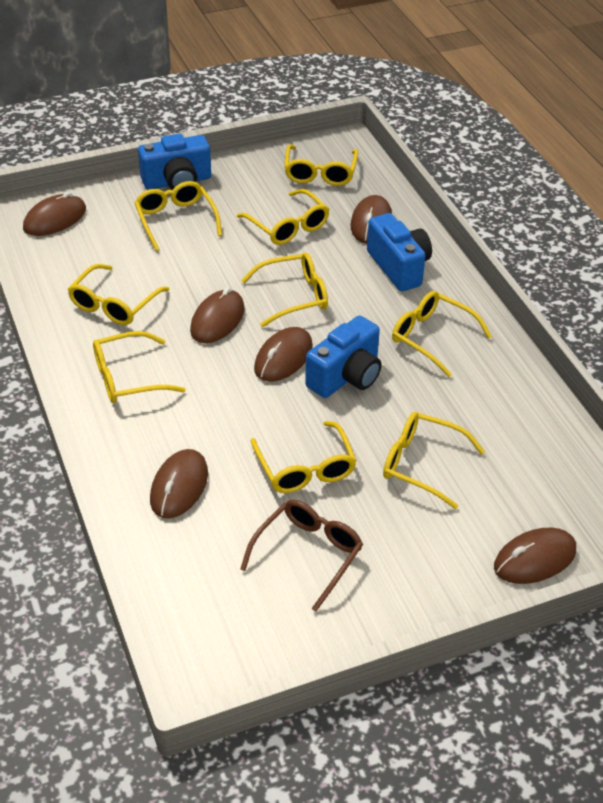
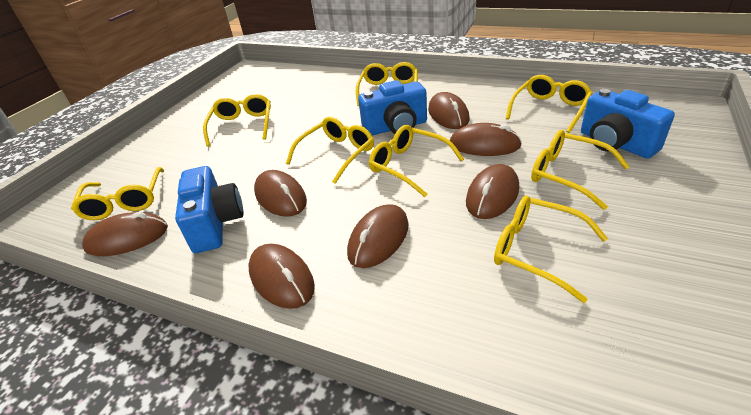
brown glasses: [240,500,363,612] = 1 -> none = 0
brown mouse: [23,192,86,236] [150,449,208,518] [190,287,245,343] [254,327,313,382] [350,195,392,244] [494,528,576,584] = 6 -> [82,212,168,256] [248,244,315,309] [254,170,307,217] [347,204,409,268] [428,92,470,129] [450,123,522,156] [466,164,519,219] = 7
yellow glasses: [68,264,170,325] [93,331,186,403] [134,181,222,251] [237,189,329,245] [241,253,328,327] [251,421,357,493] [284,144,359,186] [383,412,485,509] [392,291,492,377] = 9 -> [71,167,164,220] [203,94,271,147] [286,117,374,184] [356,62,418,106] [369,125,464,197] [494,196,608,303] [506,75,592,133] [531,130,630,210] = 8

